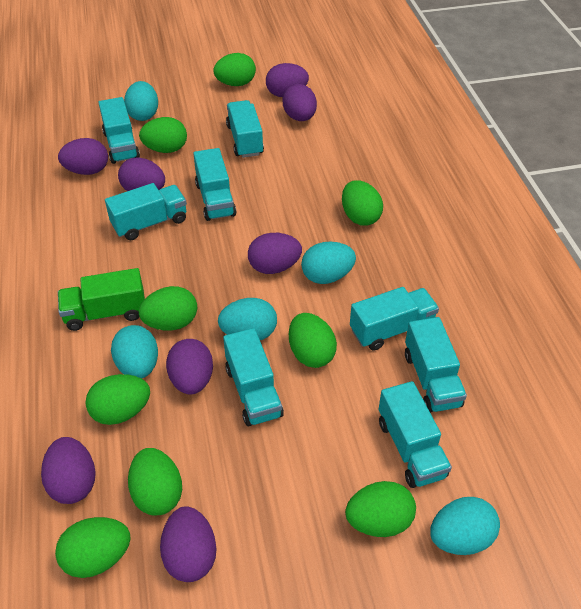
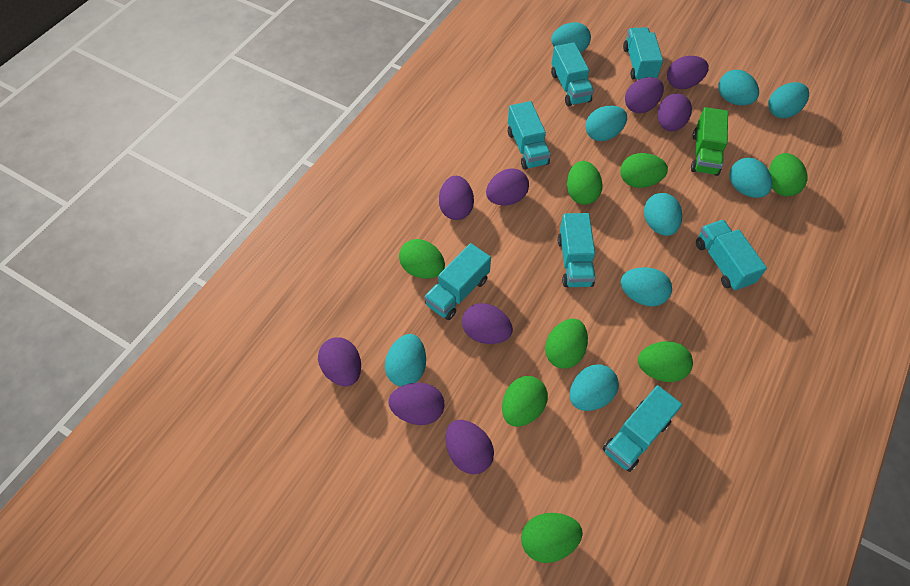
green egg: [55,517,131,578] [86,374,150,425] [128,448,182,515] [139,117,187,153] [139,286,197,330] [213,53,256,86] [289,313,337,368] [342,180,383,226] [345,481,416,537] = 9 -> [399,239,445,279] [502,376,548,427] [521,513,583,563] [545,319,588,369] [567,161,603,205] [620,153,668,188] [638,341,693,382] [769,153,808,197] = 8
purple egg: [41,437,96,504] [58,138,108,175] [118,157,165,191] [160,506,216,582] [166,339,213,395] [248,233,302,274] [266,63,309,97] [283,84,317,121] = 8 -> [318,337,361,386] [388,383,444,425] [439,176,474,220] [445,420,494,474] [462,303,513,344] [486,168,529,205] [625,77,664,113] [658,93,692,131] [667,56,709,89] = 9
turquoise egg: [111,325,158,379] [124,81,158,121] [218,298,277,340] [301,242,356,284] [430,497,500,555] = 5 -> [385,334,426,387] [551,22,591,53] [570,364,619,411] [585,106,627,141] [620,267,672,307] [644,193,682,236] [718,70,759,105] [729,158,772,198] [768,82,809,118] = 9
turquoise truck: [98,97,140,164] [105,183,187,240] [193,148,236,221] [223,328,284,426] [226,100,264,158] [350,287,439,350] [378,381,452,488] [405,317,467,413] = 8 -> [424,243,491,320] [508,101,551,170] [551,42,594,106] [558,213,596,287] [603,385,682,472] [623,27,663,80] [696,220,767,291] = 7

